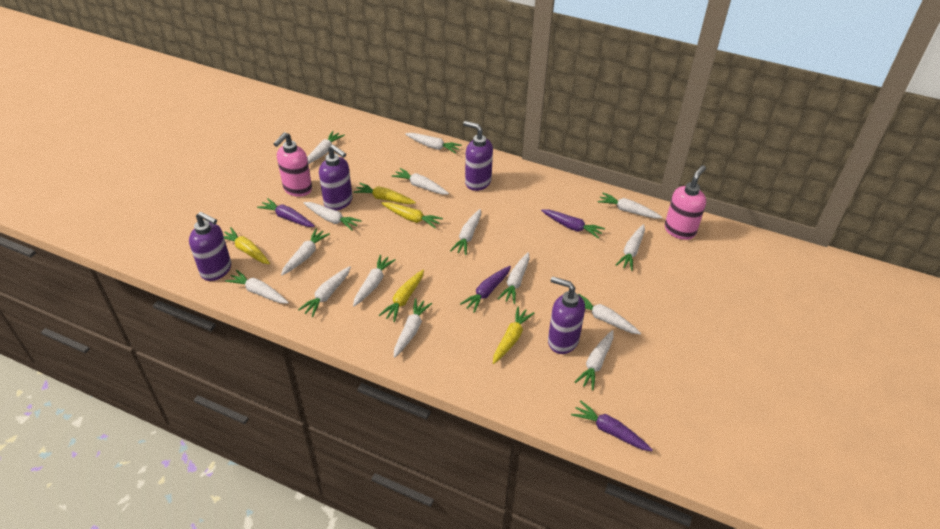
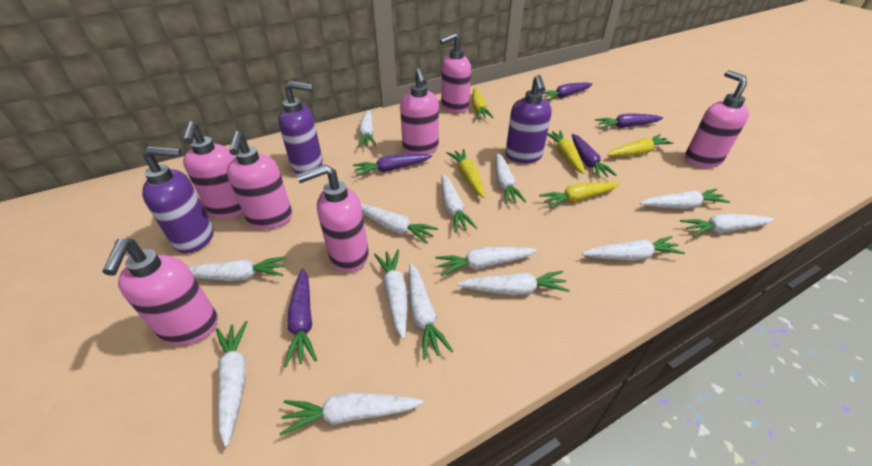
pink soap dispenser: [273,132,312,197] [665,165,706,240] = 2 -> [102,238,218,345] [183,121,243,218] [227,131,292,229] [296,164,369,272] [400,68,439,154] [440,33,471,113] [685,70,749,168] = 7
purple carrot: [257,198,315,227] [460,266,511,313] [541,209,605,239] [571,401,653,451] = 4 -> [284,268,317,367] [353,154,432,176] [543,83,593,100] [572,134,617,179] [595,113,663,129] = 5
purple soap dispenser: [189,212,231,281] [319,145,353,211] [463,121,493,191] [548,276,585,354] = 4 -> [142,146,213,253] [278,81,323,174] [506,75,552,163] = 3
white carrot: [225,270,289,304] [281,228,330,275] [298,266,351,317] [303,202,362,231] [307,131,345,164] [353,255,396,306] [392,168,449,194] [394,298,432,358] [405,133,462,154] [450,209,481,255] [498,252,530,304] [575,330,614,390] [578,294,641,334] [598,193,662,218] [616,224,645,271] = 15 -> [189,256,287,281] [216,321,247,447] [279,393,424,436] [358,110,377,147] [361,204,438,244] [374,249,407,339] [409,264,453,359] [435,247,537,276] [441,174,477,233] [458,271,570,295] [495,153,526,204] [582,236,685,261] [640,189,730,209] [680,214,774,237] = 14

